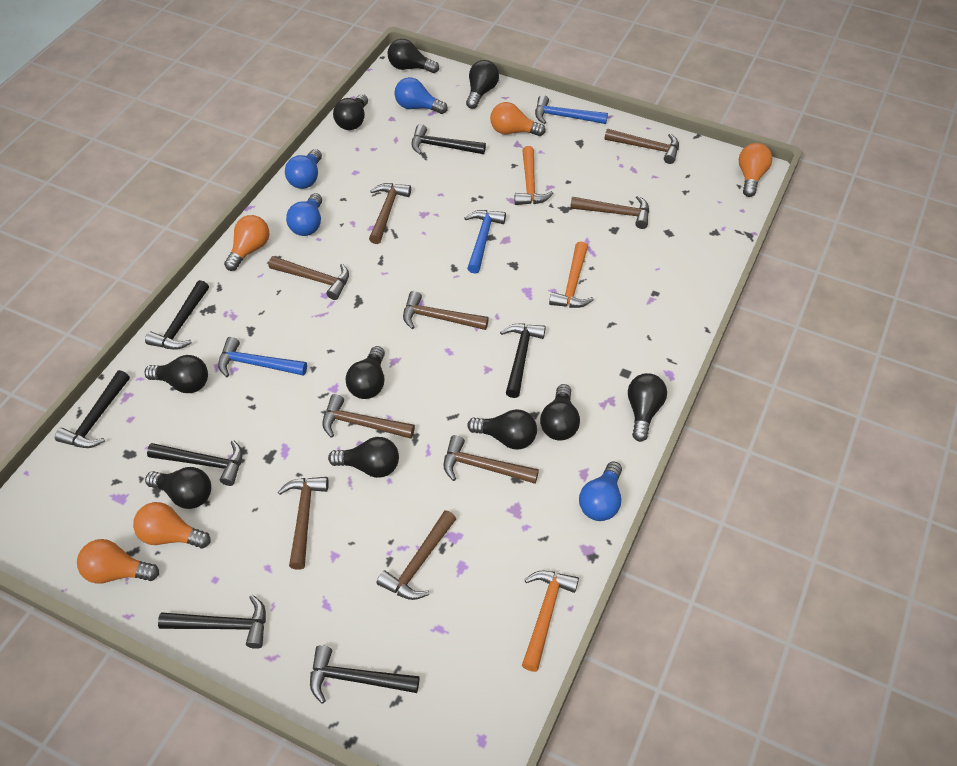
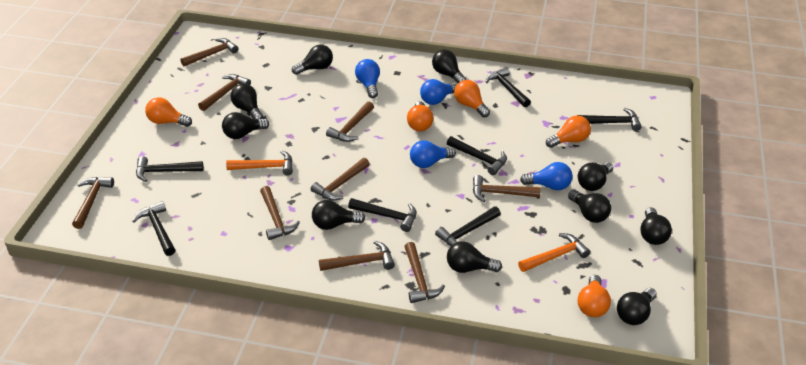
blue hammer: [218,337,307,377] [465,210,506,274] [535,95,608,124] = 3 -> none = 0
orange hammer: [515,146,554,205] [522,571,579,672] [549,241,594,308] = 3 -> [226,150,293,176] [518,233,590,272] = 2

